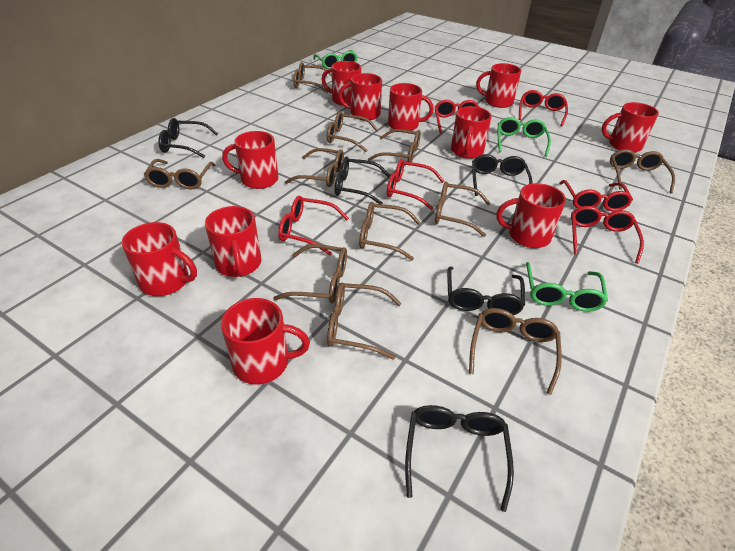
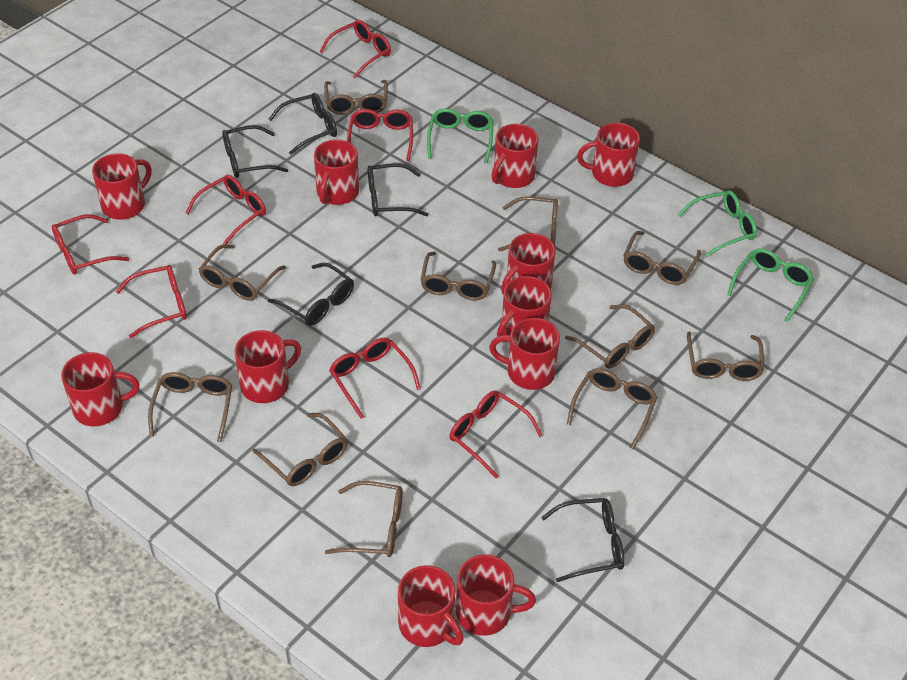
red glasses: [278,196,349,255] [387,159,444,210] [435,100,479,134] [519,90,568,126] [560,180,633,211] [571,206,644,264] = 6 -> [52,214,129,275] [116,265,186,338] [185,175,266,244] [320,20,391,79] [329,337,421,419] [347,109,413,161] [450,391,543,479] = 7

